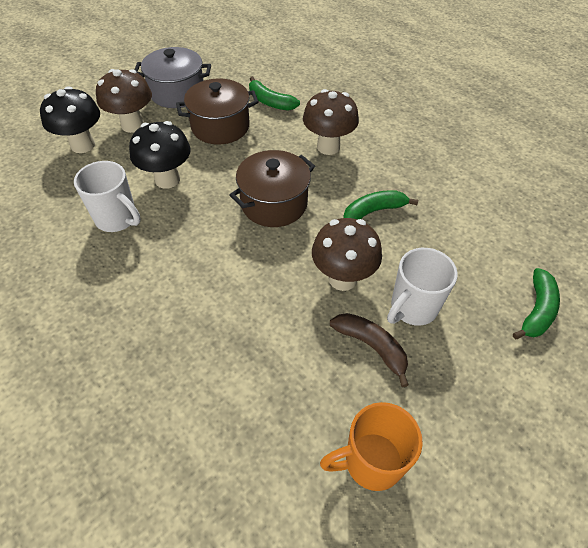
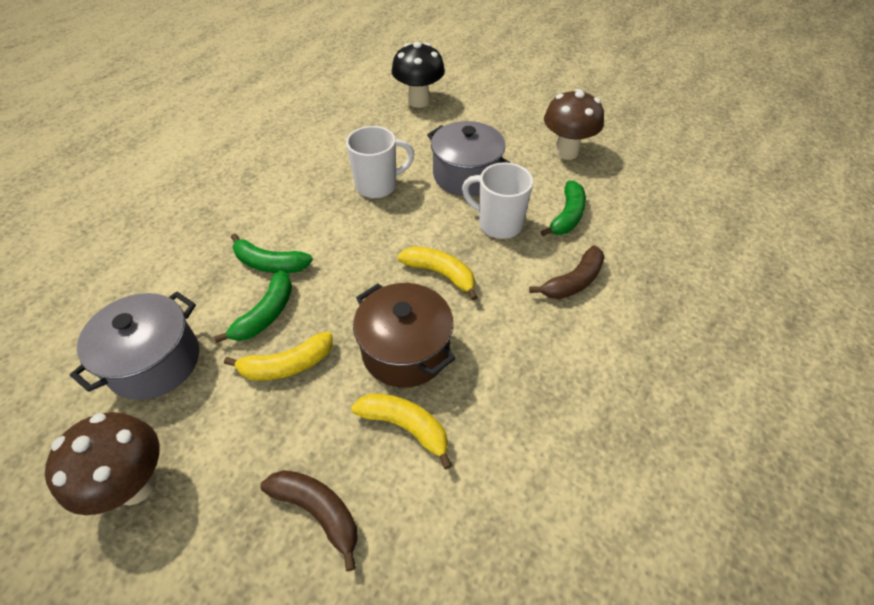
black mushroom: [40,86,100,153] [129,121,191,189] = 2 -> [392,42,445,108] = 1
brown banana: [330,313,408,387] = 1 -> [260,470,358,571] [529,245,605,299] = 2
brown mushroom: [96,69,152,133] [303,89,359,155] [312,218,382,291] = 3 -> [45,412,160,515] [544,89,604,160] = 2
brown pot: [176,79,259,145] [230,150,315,227] = 2 -> [353,283,456,388] = 1
grey pot: [134,47,211,108] = 1 -> [70,292,199,400] [427,121,510,196] = 2
orange mug: [320,402,423,491] = 1 -> none = 0
yellow banana: none = 0 -> [224,332,333,381] [351,394,452,469] [398,246,478,300] = 3

